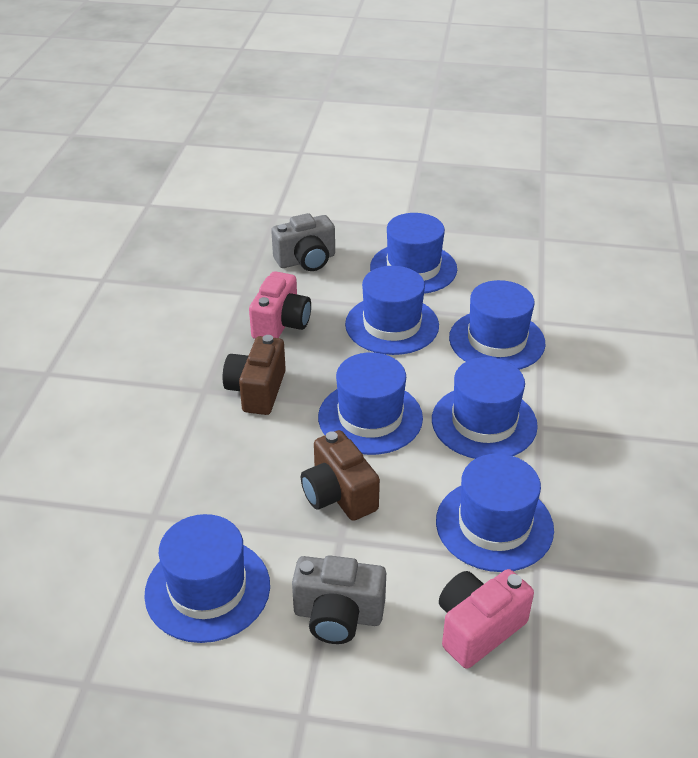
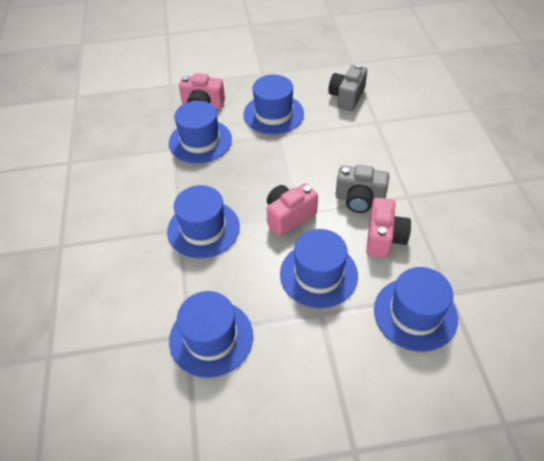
blue hat: [144,514,270,643] [318,352,423,455] [345,266,439,355] [370,213,457,294] [432,357,538,459] [436,454,554,572] [449,280,545,370] = 7 -> [167,185,240,258] [169,101,232,163] [169,291,253,378] [243,75,304,134] [280,229,358,308] [374,267,458,352] = 6
brown camera: [222,335,286,415] [301,430,380,521] = 2 -> none = 0
pink camera: [249,271,311,339] [439,569,534,669] = 2 -> [179,73,225,109] [267,183,318,236] [366,198,411,258] = 3

